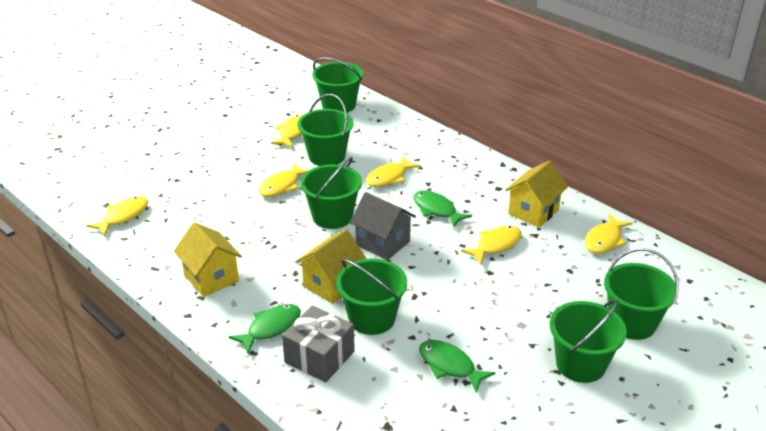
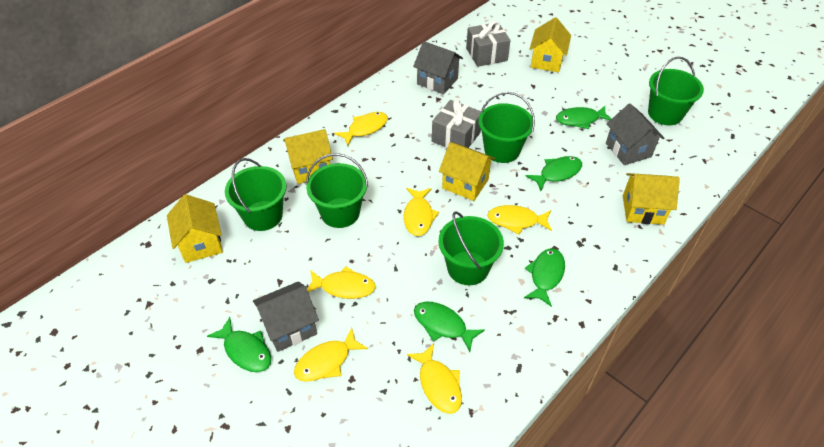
green bucket: [297,94,353,166] [300,157,362,229] [312,57,363,113] [336,259,407,335] [550,299,627,383] [604,248,679,340] = 6 -> [225,158,286,231] [306,153,368,228] [439,211,504,285] [478,92,535,163] [648,57,704,125] = 5
green fish: [229,304,301,354] [413,190,472,227] [419,340,495,393] = 3 -> [207,317,271,372] [414,302,485,352] [524,248,565,307] [526,156,582,191] [556,106,612,129] = 5
grey gift: [282,305,355,383] = 1 -> [432,100,481,148] [466,21,511,67] = 2
grey house: [350,192,416,260] = 1 -> [253,281,319,352] [413,41,463,94] [606,104,665,165] = 3
yellow house: [174,222,242,297] [296,229,366,304] [505,160,568,228] = 3 -> [167,194,223,263] [283,129,333,184] [439,142,495,201] [530,17,571,72] [623,173,680,225] = 5

